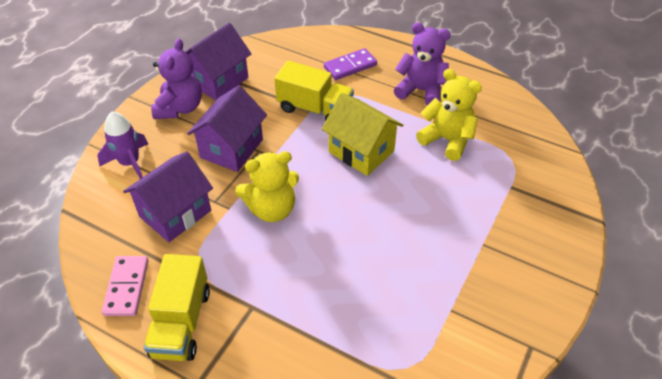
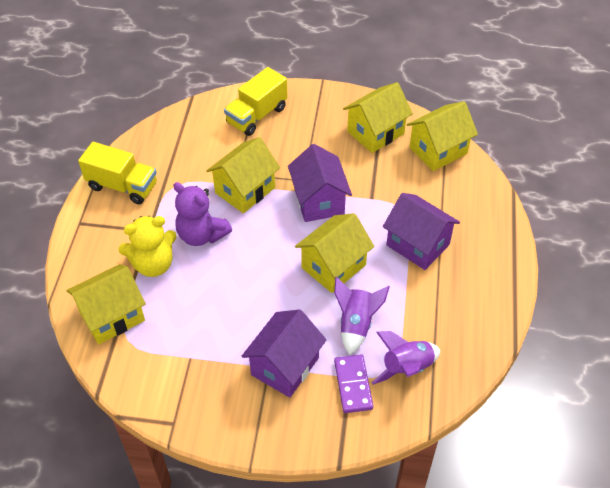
pink domino: [102,256,149,316] = 1 -> none = 0
purple rocket: [97,112,148,179] = 1 -> [334,276,390,355] [371,331,440,385] = 2
purple teddy bear: [151,39,202,119] [394,22,451,106] = 2 -> [173,182,232,246] = 1
yellow house: [322,93,403,176] = 1 -> [67,264,146,344] [206,137,280,213] [295,213,374,293] [343,82,413,153] [407,101,478,171] = 5
yellow teddy bear: [235,151,299,222] [416,69,482,161] = 2 -> [118,216,177,277] = 1

